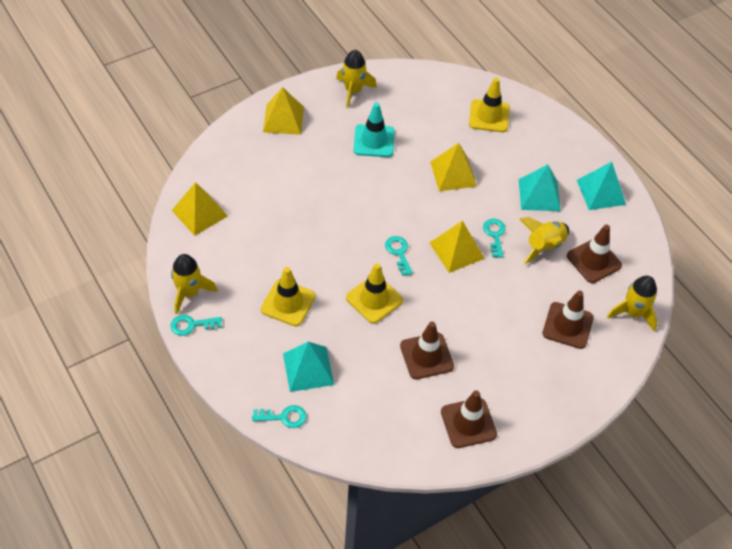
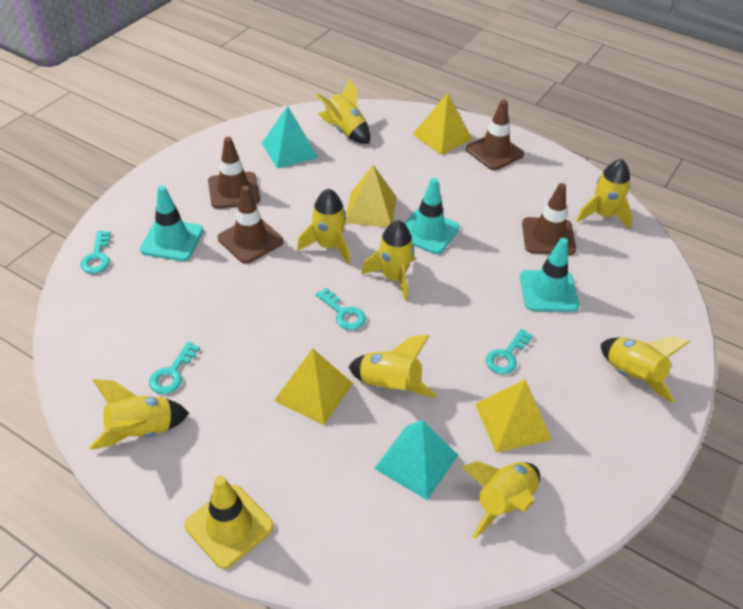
turquoise pyramid: [283,342,334,392] [519,164,561,211] [577,162,626,210] = 3 -> [262,106,318,168] [374,420,458,500] = 2
turquoise traffic cone: [354,102,395,157] = 1 -> [140,185,203,261] [405,178,459,254] [520,238,579,312] = 3
yellow rocket: [171,254,218,314] [336,50,377,108] [519,217,569,265] [607,276,657,331] = 4 -> [89,379,189,450] [297,188,350,265] [315,79,370,144] [349,335,437,397] [361,220,414,301] [462,461,540,539] [576,159,633,230] [601,336,690,403] = 8
yellow traffic cone: [261,267,316,326] [346,263,403,324] [469,78,510,132] = 3 -> [185,476,274,569] = 1

